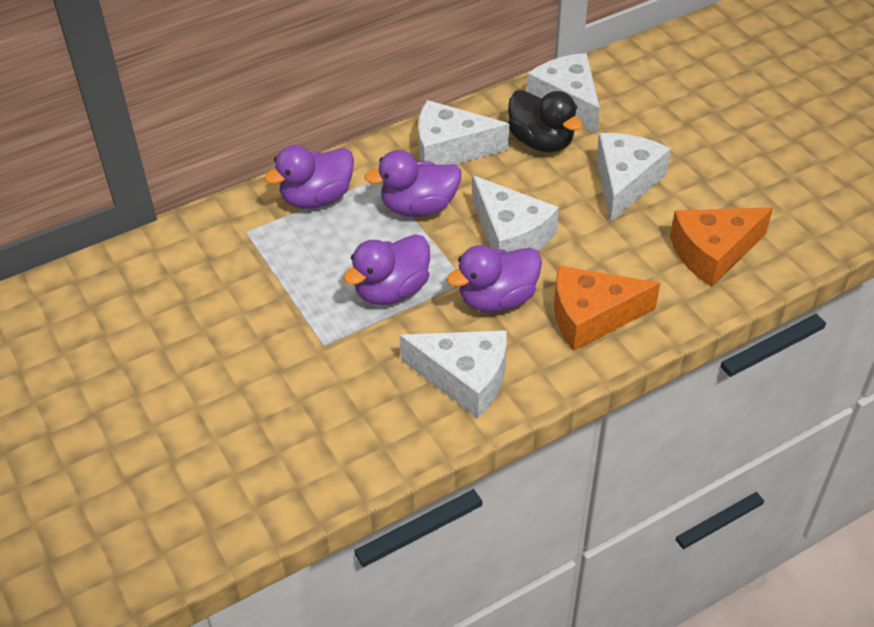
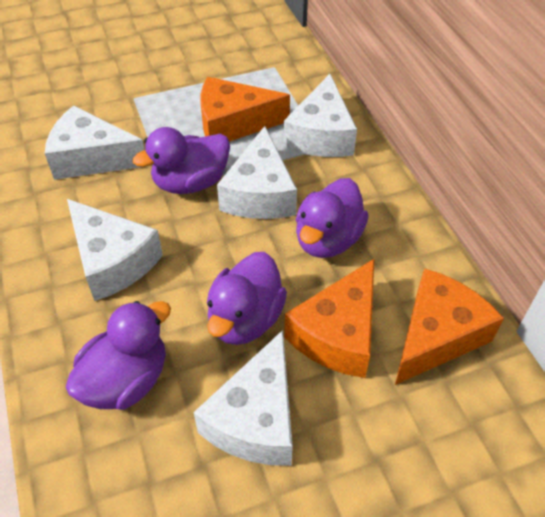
black duck: [508,90,583,152] = 1 -> none = 0
orange cheese: [554,265,660,351] [670,207,773,287] = 2 -> [201,77,290,142] [284,259,374,378] [395,268,504,385] = 3

